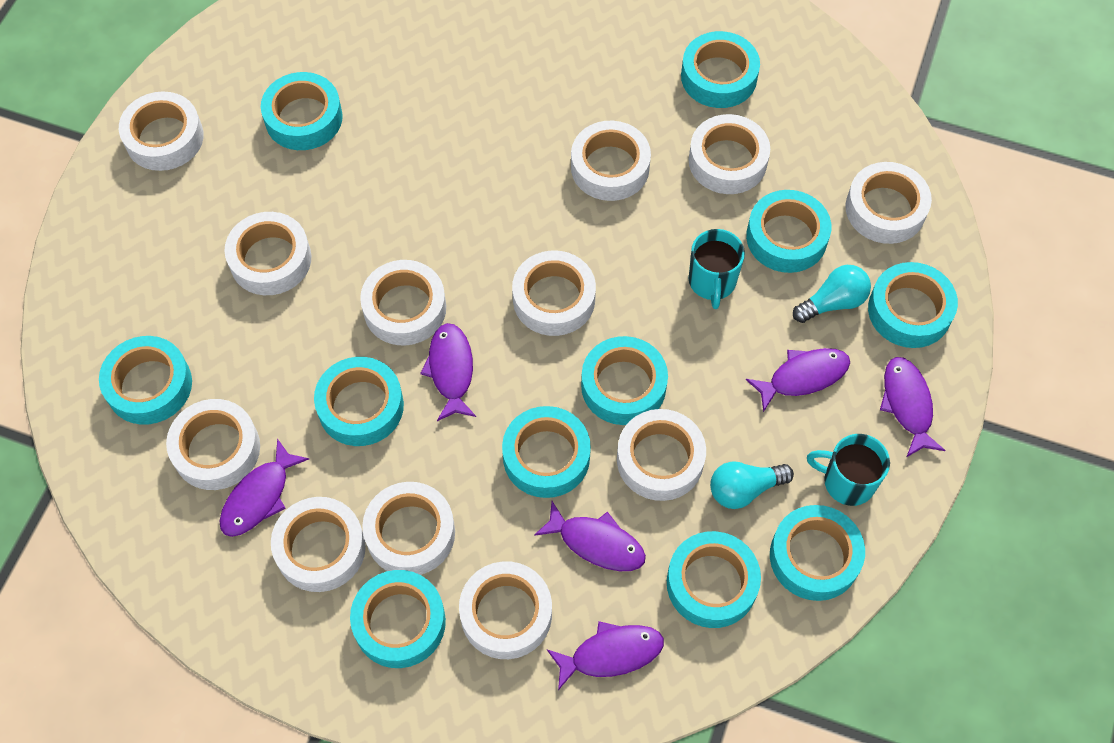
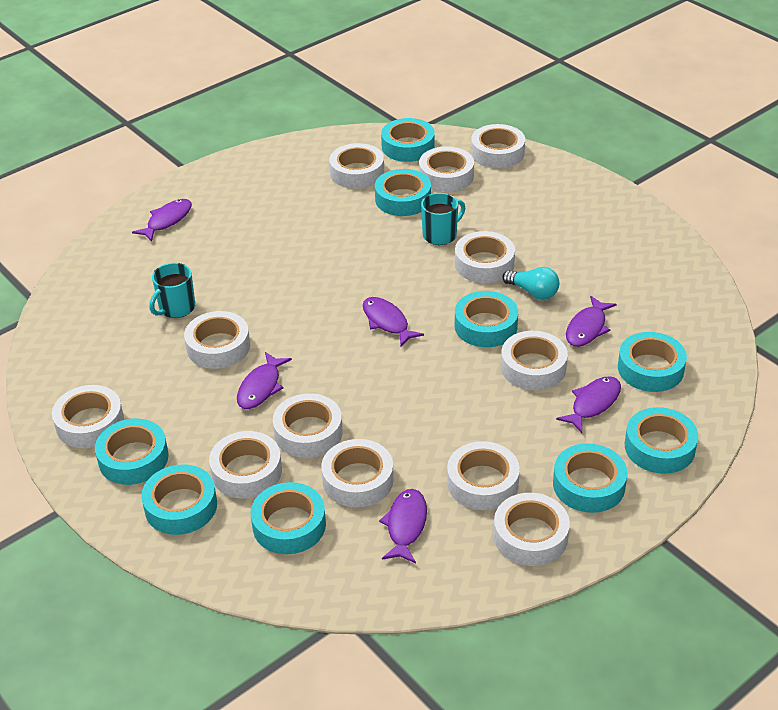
turquoise light bulb: [710,461,794,509] [793,265,871,323] = 2 -> [502,267,559,300] = 1
turquoise tape: [99,336,192,425] [261,72,343,150] [314,357,404,446] [350,570,446,668] [502,406,591,498] [581,336,668,425] [667,531,761,628] [681,31,760,108] [746,190,831,273] [770,505,865,601] [868,262,958,348] = 11 -> [95,418,169,485] [141,464,217,535] [251,482,326,554] [375,169,431,216] [381,118,435,162] [455,291,518,347] [553,443,627,513] [618,332,687,392] [625,407,698,474] = 9

